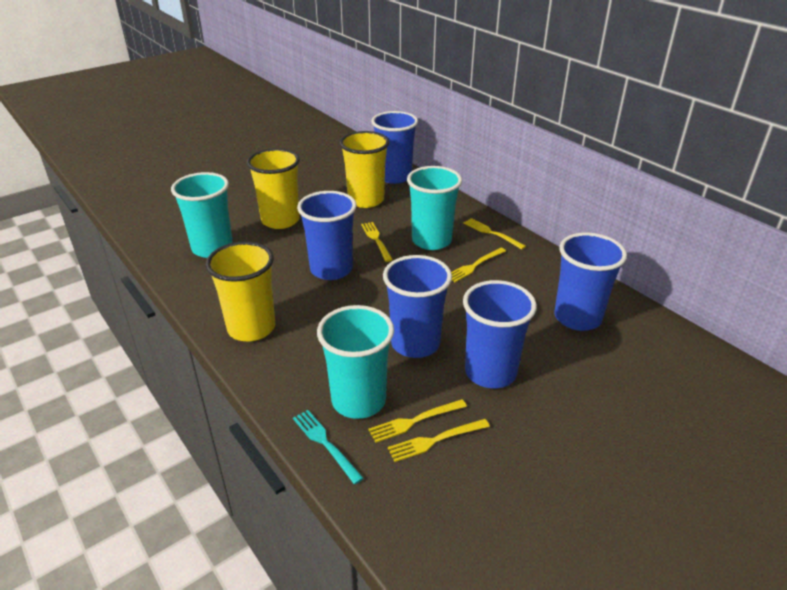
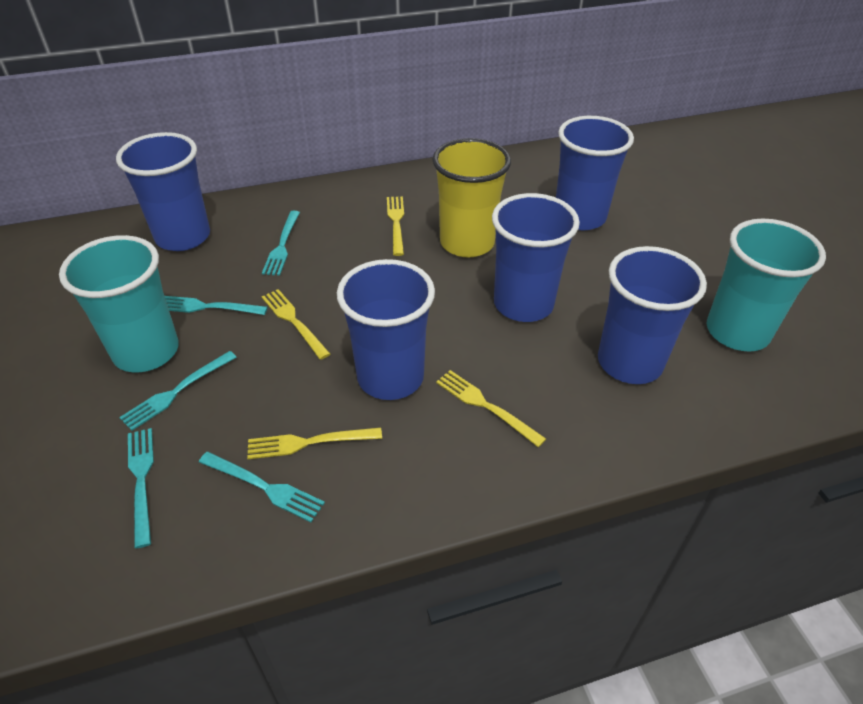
turquoise cup: [171,172,233,258] [317,305,394,419] [407,166,462,250] = 3 -> [59,235,179,372] [707,219,826,352] = 2
turquoise fork: [293,410,364,484] = 1 -> [119,351,237,431] [128,428,154,549] [165,296,268,315] [199,452,325,522] [262,211,300,276] = 5
yellow cup: [206,241,275,341] [247,148,300,229] [340,131,389,208] = 3 -> [432,138,511,257] = 1
yellow fork: [361,222,393,262] [368,399,467,443] [388,419,490,462] [451,248,506,282] [463,218,526,250] = 5 -> [247,427,382,459] [261,289,330,360] [387,196,404,256] [436,370,546,447] = 4

